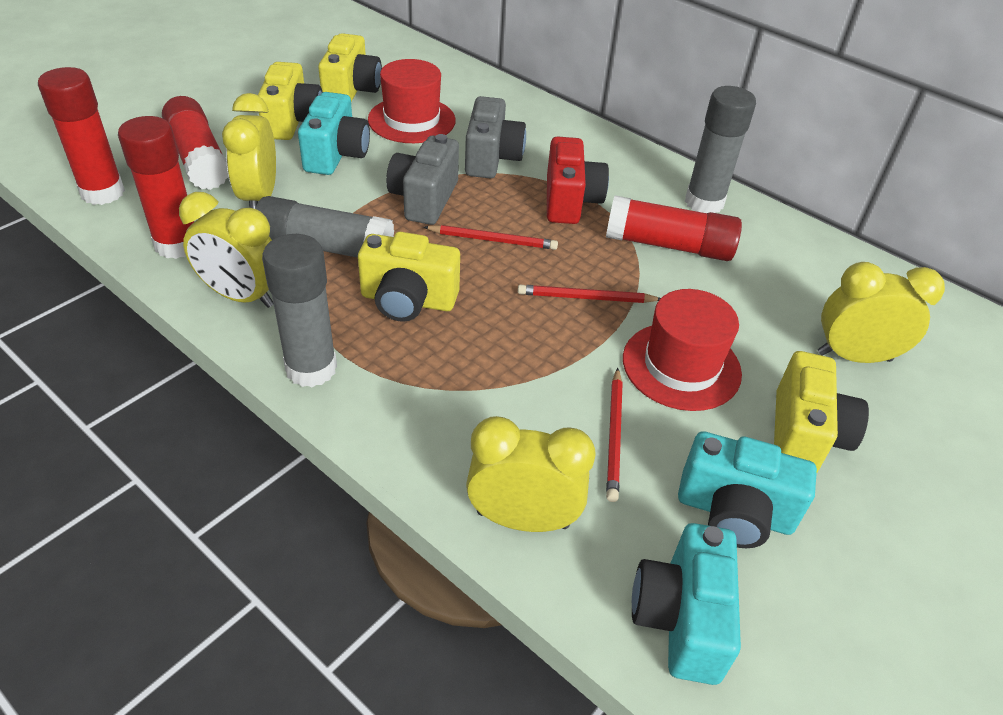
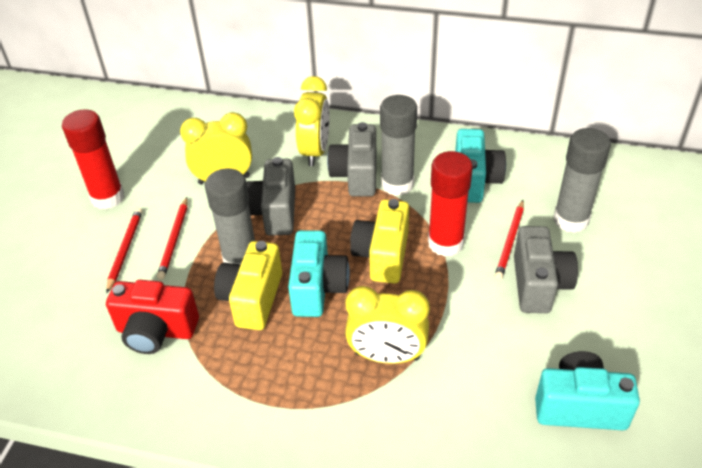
grey camera: [386,134,459,225] [465,96,526,178] = 2 -> [246,157,295,236] [327,122,376,197] [514,226,578,313] = 3
red glue stick: [38,67,125,205] [118,116,194,259] [162,96,228,190] [606,195,742,261] = 4 -> [62,110,124,209] [428,151,473,257] = 2
red hat: [368,59,455,143] [623,289,742,411] = 2 -> none = 0
yellow camera: [258,62,323,140] [318,33,382,102] [358,232,460,322] [774,351,869,473] = 4 -> [214,241,282,330] [350,199,409,284] = 2
yellow clock: [179,192,273,308] [222,93,276,209] [466,416,596,532] [818,262,945,363] = 4 -> [180,112,252,185] [294,76,330,166] [345,286,430,364] = 3

